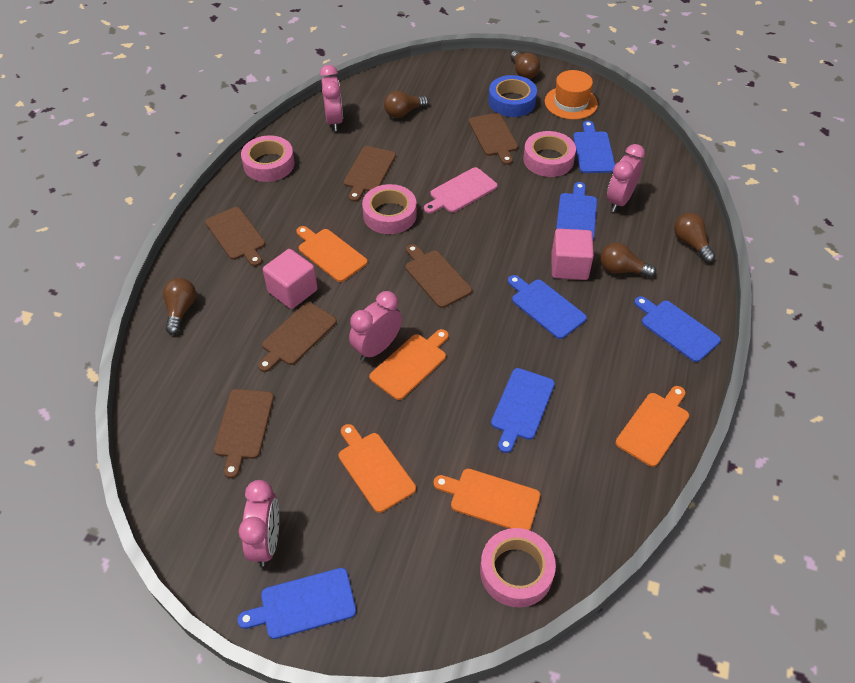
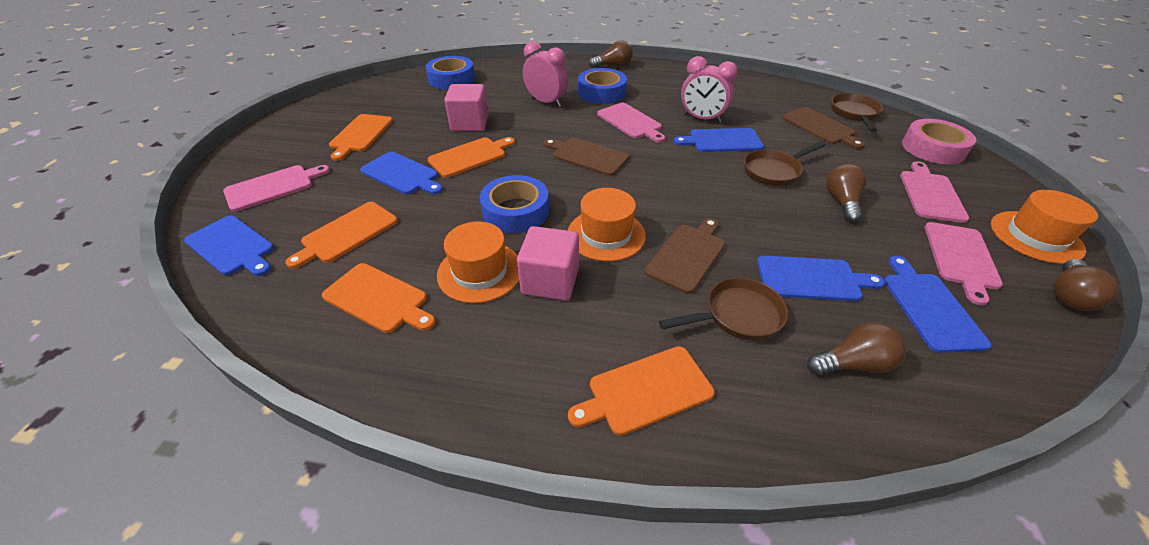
blue cutting board: [237,568,356,639] [491,368,555,453] [508,275,587,339] [556,182,597,241] [573,121,615,173] [634,296,721,362] = 6 -> [184,215,274,276] [360,152,443,194] [674,128,764,152] [757,256,885,301] [884,256,991,353] = 5
blue tape: [488,75,537,117] = 1 -> [425,56,475,90] [480,175,549,233] [578,68,627,104] = 3
brown cutting board: [205,207,265,266] [214,389,274,478] [258,302,337,372] [344,146,396,202] [405,244,472,308] [469,113,518,165] = 6 -> [544,138,629,176] [644,218,725,294] [782,107,865,149] = 3
brown light bulb: [163,278,196,335] [384,91,429,118] [510,51,540,79] [600,243,656,278] [674,213,715,262] = 5 -> [589,40,633,68] [807,322,906,376] [826,164,867,222] [1053,259,1118,311] = 4
brown pan: none = 0 -> [659,277,788,341] [744,142,826,186] [831,93,883,132] = 3
orange hat: [545,70,598,120] = 1 -> [437,221,519,303] [568,188,646,262] [991,190,1098,264] = 3
pink clock: [239,480,279,567] [320,65,343,131] [349,291,402,361] [607,144,645,212] = 4 -> [523,41,568,107] [681,56,738,123] = 2
pink cutting board: [424,167,498,214] = 1 -> [223,165,330,212] [597,103,665,143] [900,161,969,223] [925,222,1003,306] = 4
pink tape: [241,136,295,182] [362,184,417,234] [480,528,556,608] [523,131,576,177] = 4 -> [902,119,976,164] = 1

